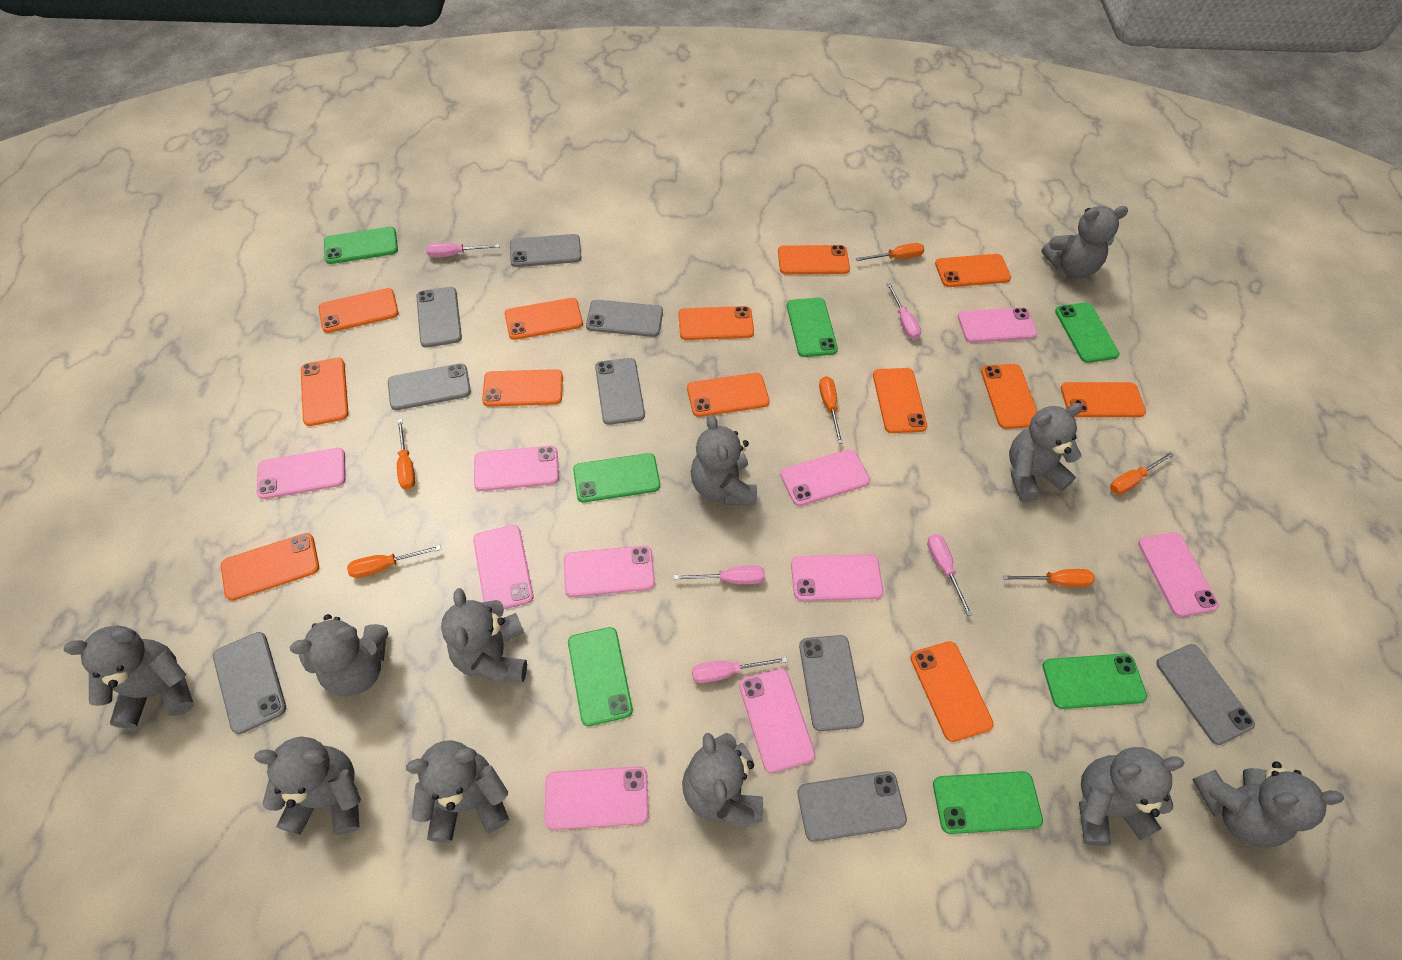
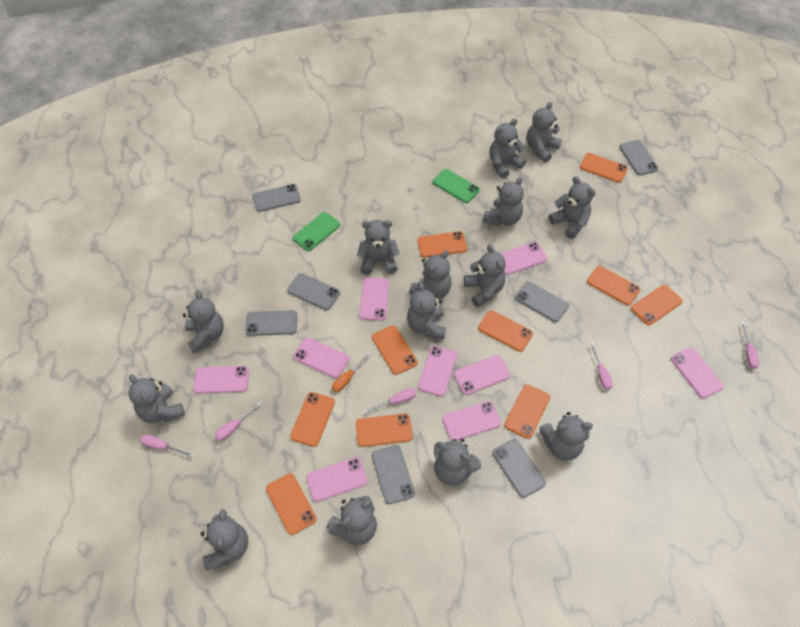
green phone: [324,227,398,264] [568,627,633,726] [573,453,660,503] [787,298,838,357] [933,771,1043,834] [1042,653,1147,709] [1055,303,1120,363] = 7 -> [293,212,340,251] [433,169,480,203] = 2
grey phone: [213,632,286,734] [388,363,471,410] [416,287,462,347] [510,234,582,267] [586,300,663,337] [595,358,645,425] [798,771,907,842] [799,635,864,731] [1156,644,1255,745] = 9 -> [245,310,297,336] [252,184,301,212] [287,273,340,310] [372,445,415,504] [492,439,546,498] [515,281,569,322] [619,140,658,176] = 7
grey teddy bear: [64,625,194,728] [254,737,361,835] [290,614,389,696] [406,740,509,842] [441,588,527,682] [682,733,763,828] [691,415,757,505] [1009,403,1083,502] [1041,206,1128,278] [1079,747,1184,846] [1192,761,1344,848] = 11 -> [128,374,185,423] [183,290,224,354] [201,509,248,570] [326,496,377,545] [357,220,400,275] [407,282,446,339] [409,250,452,299] [434,439,481,486] [464,244,506,307] [483,177,524,226] [489,118,526,179] [527,102,562,162] [539,412,593,461] [549,176,596,239] = 14
orange phone: [221,533,319,601] [301,358,349,426] [319,288,399,333] [482,369,563,407] [505,298,583,340] [679,306,754,340] [687,373,770,417] [778,245,850,274] [873,368,927,433] [911,641,994,742] [935,254,1011,287] [981,364,1037,429] [1061,382,1146,417] = 13 -> [266,473,317,535] [290,392,335,447] [356,413,413,447] [372,325,418,375] [417,231,467,258] [478,310,533,352] [504,384,550,439] [580,153,628,183] [587,266,641,306] [631,285,683,325] = 10
orange screwdriver: [347,545,441,578] [397,419,415,490] [819,376,843,444] [856,243,924,261] [1003,569,1095,587] [1110,452,1174,495] = 6 -> [332,353,371,392] = 1
pink phone: [257,448,346,499] [473,525,534,609] [474,446,559,491] [544,766,649,830] [564,546,655,597] [739,669,815,773] [780,449,870,506] [791,554,883,601] [958,307,1038,343] [1138,532,1219,617] = 10 -> [194,366,249,394] [293,337,349,378] [306,457,368,502] [359,277,389,321] [418,346,457,397] [442,401,501,441] [454,355,511,395] [500,242,547,275] [671,347,724,399] = 9

